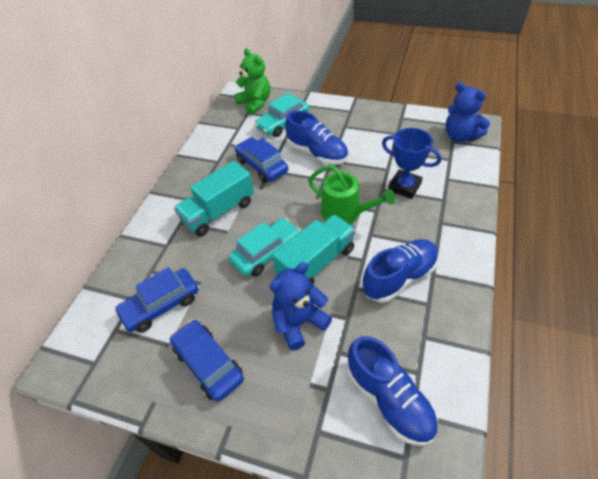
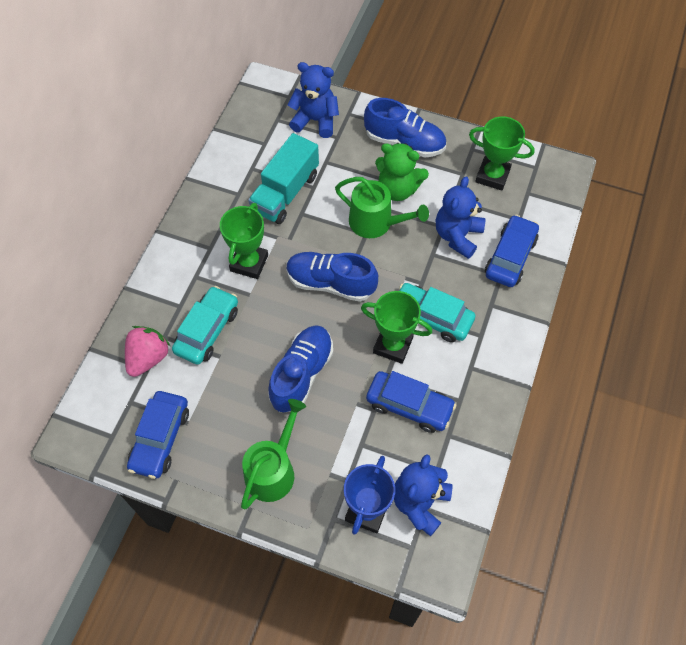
blue teddy bear: [270,262,332,350] [446,82,490,142] = 2 -> [288,62,339,138] [394,454,453,536] [436,177,485,259] = 3
green trophy: none = 0 -> [220,203,268,279] [361,291,432,364] [469,116,535,191] = 3
green watering can: [308,165,395,224] = 1 -> [241,399,306,509] [335,177,429,238] = 2
pink strawberry: none = 0 -> [125,326,170,377] = 1
turquoise truck: [174,161,254,236] [272,215,356,285] = 2 -> [248,133,319,224] = 1

